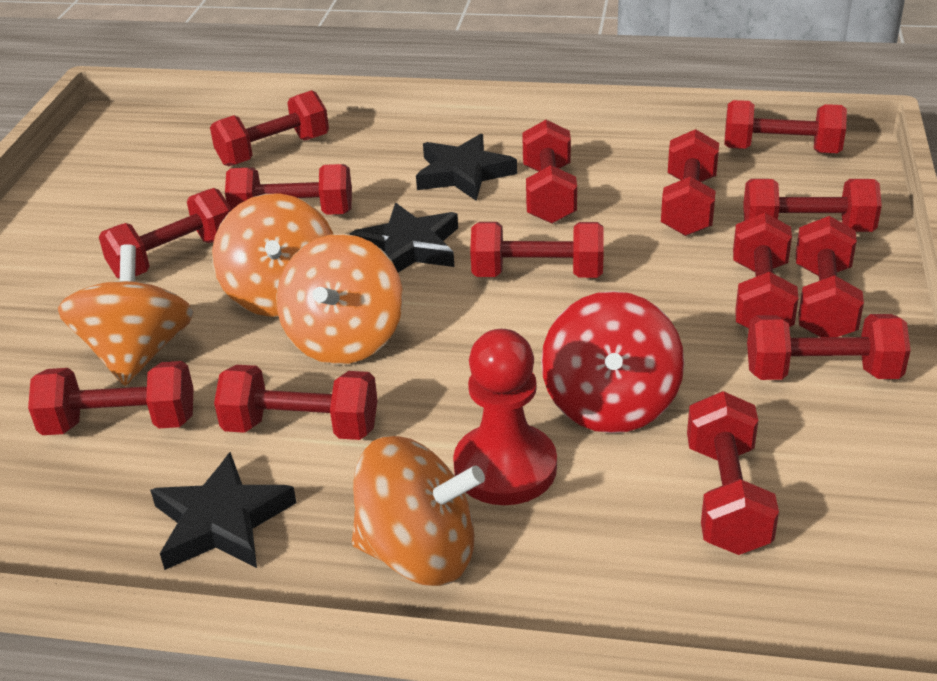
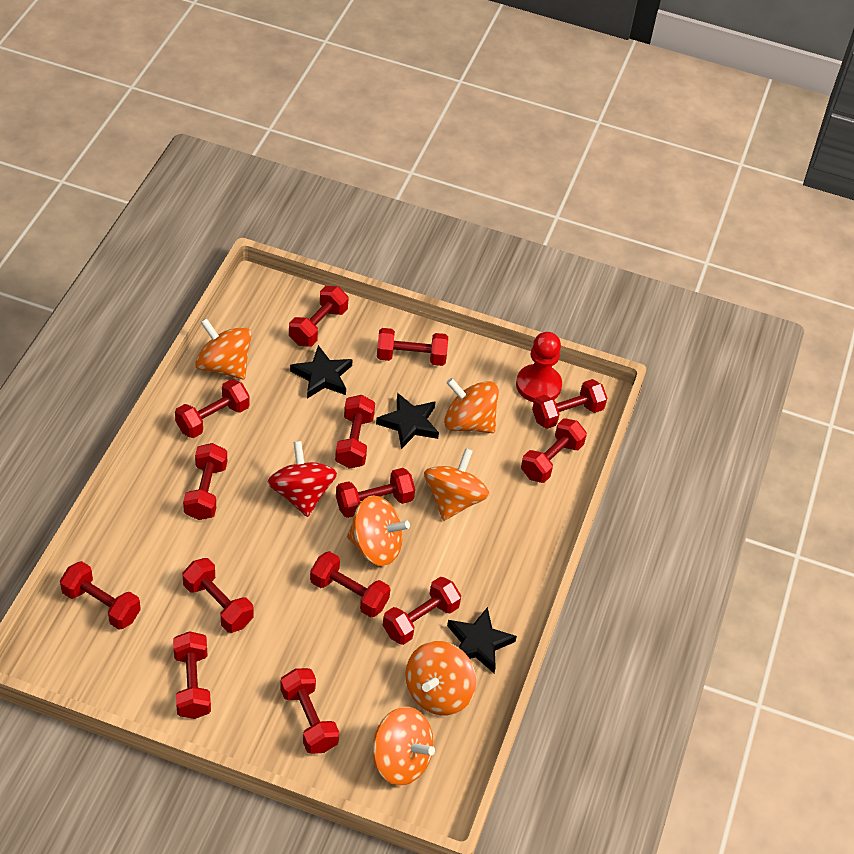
orange spinning top: [58,244,194,386] [212,193,333,317] [276,234,403,364] [352,436,485,586] = 4 -> [195,318,252,379] [347,496,410,566] [373,707,435,786] [405,641,476,715] [424,448,489,521] [444,378,499,433] = 6

